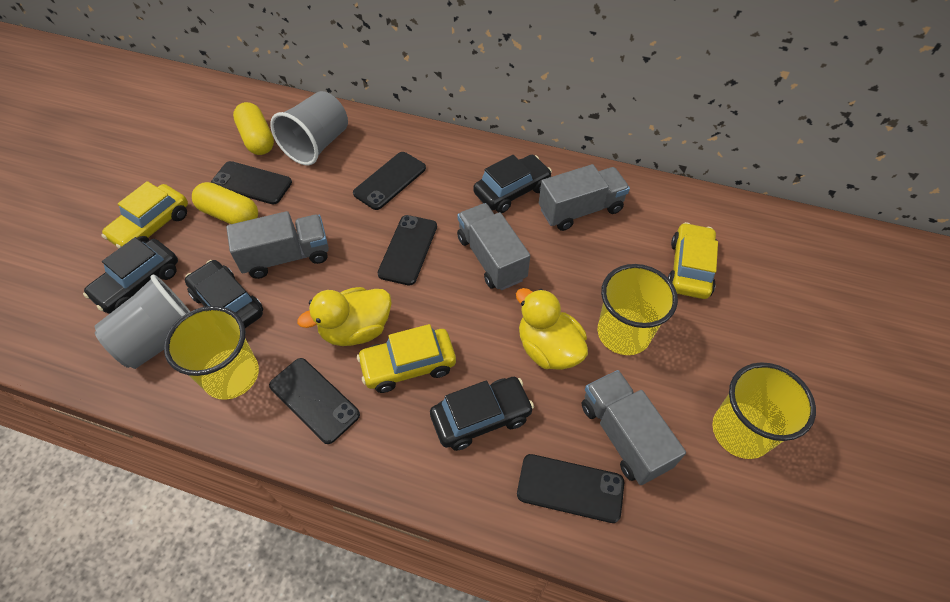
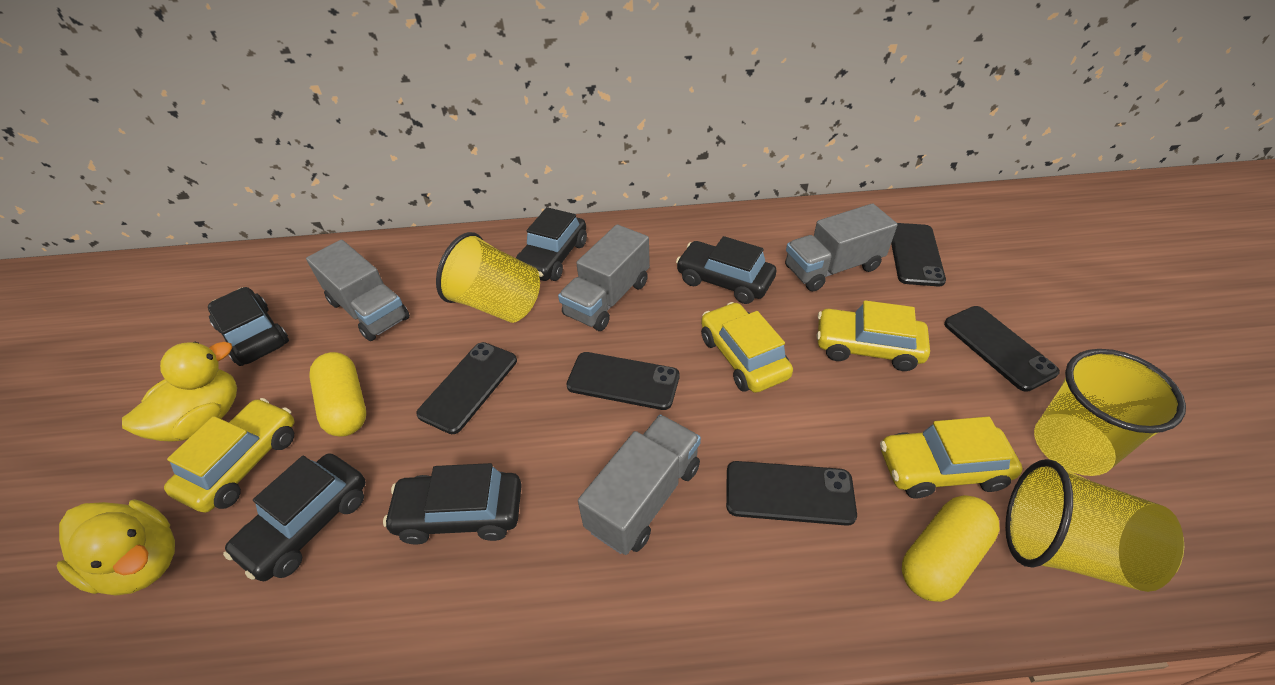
black car: [83,237,178,314] [185,260,263,328] [430,377,534,451] [473,155,552,213] = 4 -> [208,287,289,366] [223,453,366,581] [383,463,522,545] [516,207,587,281] [676,236,776,304] = 5
grey cup: [95,275,191,369] [270,91,348,165] = 2 -> none = 0
yellow car: [102,181,188,248] [357,324,456,393] [668,222,718,299] = 3 -> [164,398,295,513] [701,302,793,393] [816,300,930,371] [880,417,1023,498] = 4

